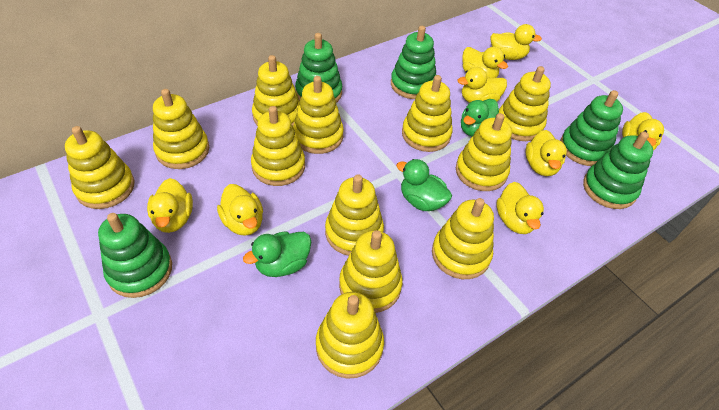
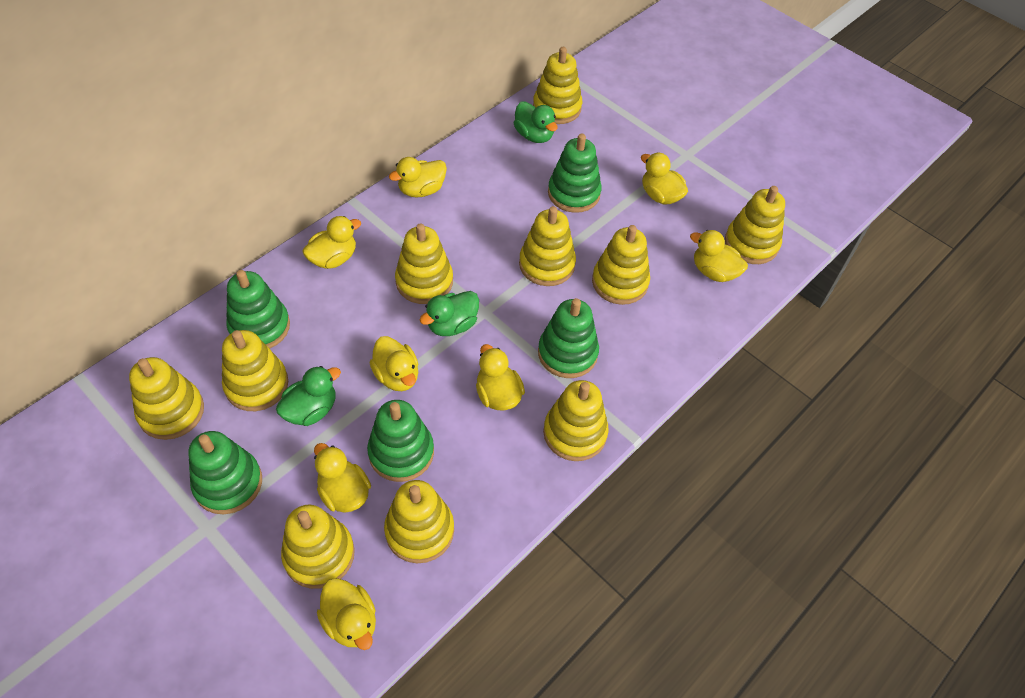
yellow stacking toy: [65,126,135,209] [153,89,209,169] [251,106,305,186] [252,55,300,126] [293,76,344,154] [316,292,384,379] [325,174,384,256] [339,230,403,313] [402,75,453,152] [432,198,494,279] [456,113,512,191] [499,66,551,141] = 12 -> [129,357,204,440] [222,330,288,411] [281,505,355,589] [384,480,454,563] [395,223,453,304] [519,206,576,286] [533,47,582,124] [543,380,609,461] [592,225,650,305] [725,186,785,264] = 10

